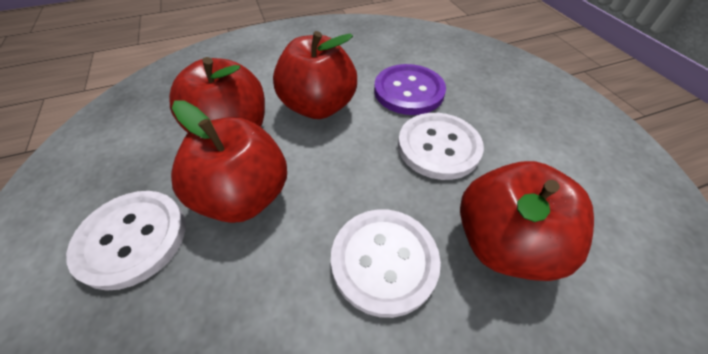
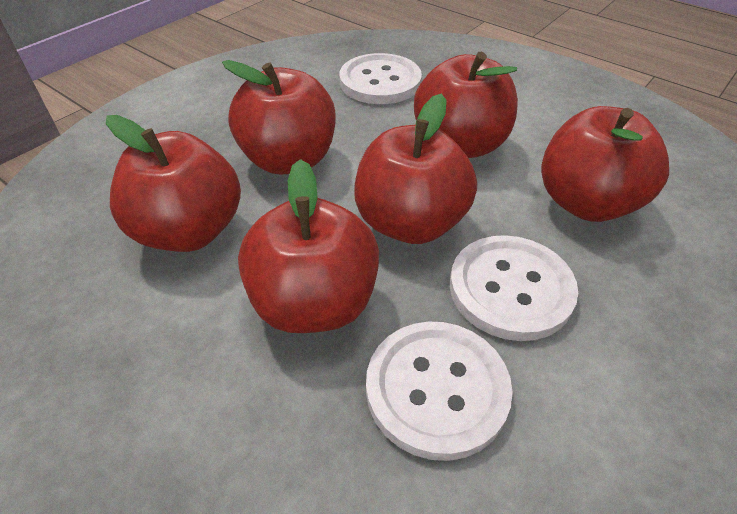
purple button: [374,64,446,115] = 1 -> none = 0
red apple: [169,57,265,133] [171,100,287,223] [273,31,357,119] [460,161,594,281] = 4 -> [106,115,241,252] [222,60,336,175] [238,159,379,333] [354,94,477,244] [414,52,518,158] [541,106,669,222] = 6

